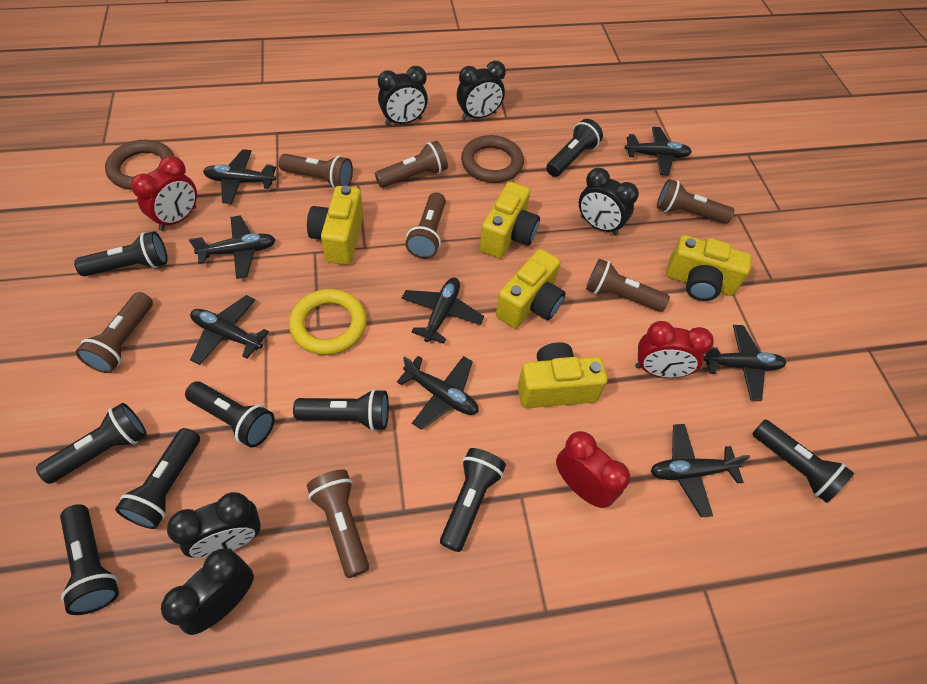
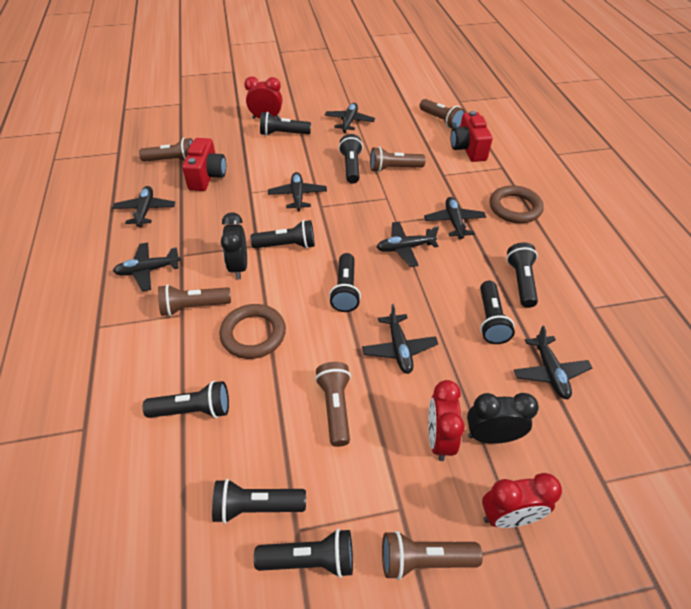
black clock: [161,549,254,635] [167,492,261,558] [378,66,428,125] [457,61,506,120] [579,168,639,236] = 5 -> [221,212,247,280] [467,393,539,444] = 2
brown flashlight: [76,292,153,373] [279,154,353,189] [307,469,369,578] [375,140,448,188] [405,192,446,259] [586,259,670,312] [657,179,734,224] = 7 -> [139,138,193,162] [158,284,231,316] [315,362,351,447] [370,147,426,172] [382,531,483,580] [420,99,465,129] = 6
red camera: none = 0 -> [182,138,226,191] [451,111,493,162] = 2
yellow camera: [307,186,363,265] [480,182,540,258] [496,249,565,329] [518,343,607,408] [666,235,752,301] = 5 -> none = 0
yellow ring: [289,289,367,355] = 1 -> none = 0

